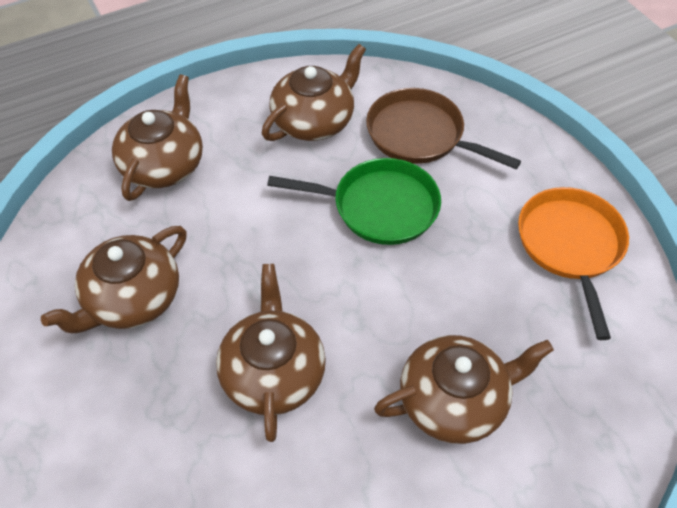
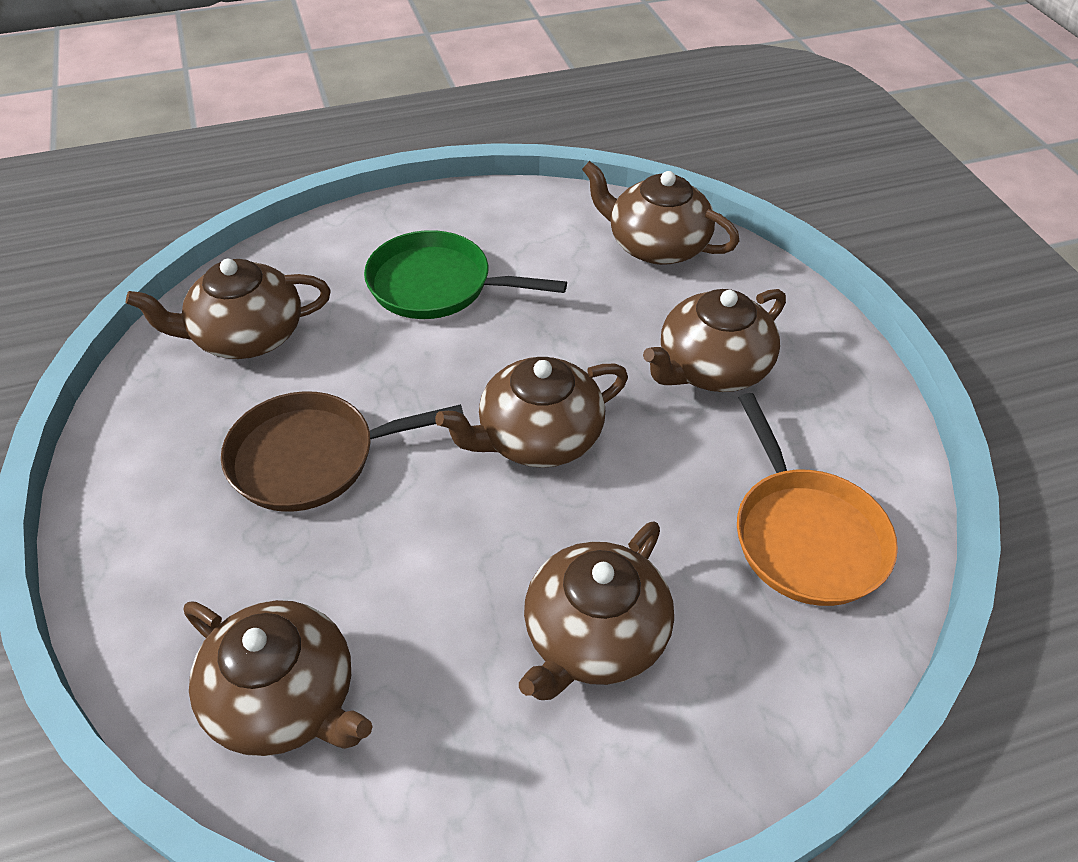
brown teapot: [41,226,187,333] [112,74,203,201] [216,264,326,442] [262,44,366,141] [374,335,554,444] = 5 -> [126,259,331,359] [184,600,373,756] [435,357,628,468] [519,521,674,700] [582,161,739,265] [643,289,786,392] = 6

